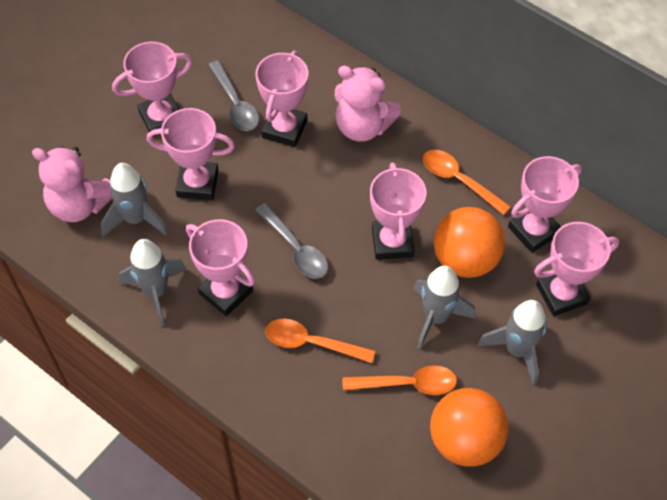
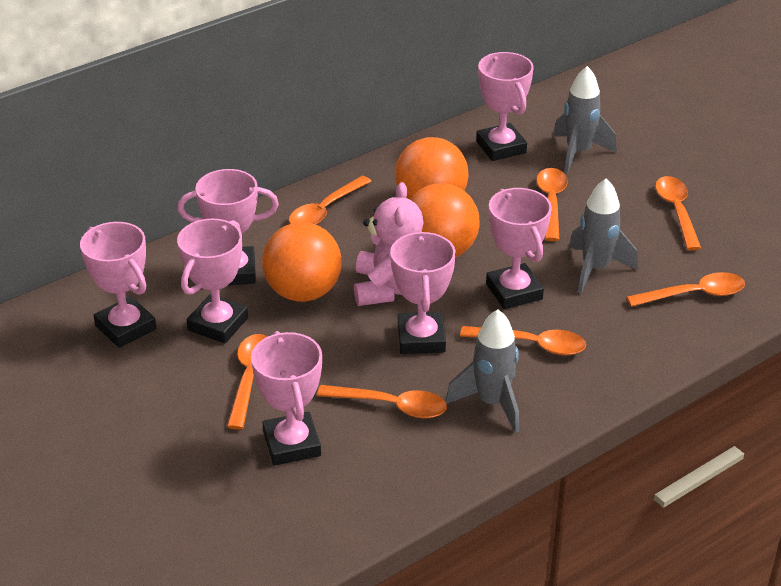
grey rocket: [101,163,168,237] [119,239,187,326] [413,266,475,349] [477,300,547,385] = 4 -> [445,309,519,433] [553,66,616,174] [569,178,638,294] = 3
grey spoon: [209,60,259,131] [256,203,328,279] = 2 -> none = 0
orange ball: [430,388,508,467] [434,207,505,278] = 2 -> [262,222,342,302] [395,137,469,200] [410,183,480,258] = 3
orange spoon: [265,319,375,363] [343,365,457,395] [423,150,511,215] = 3 -> [227,334,267,430] [289,176,371,225] [317,385,447,419] [460,326,586,355] [536,168,568,241] [626,272,745,307] [655,176,701,251] = 7
pink teddy bear: [32,146,112,222] [335,66,401,142] = 2 -> [354,182,424,306] = 1

